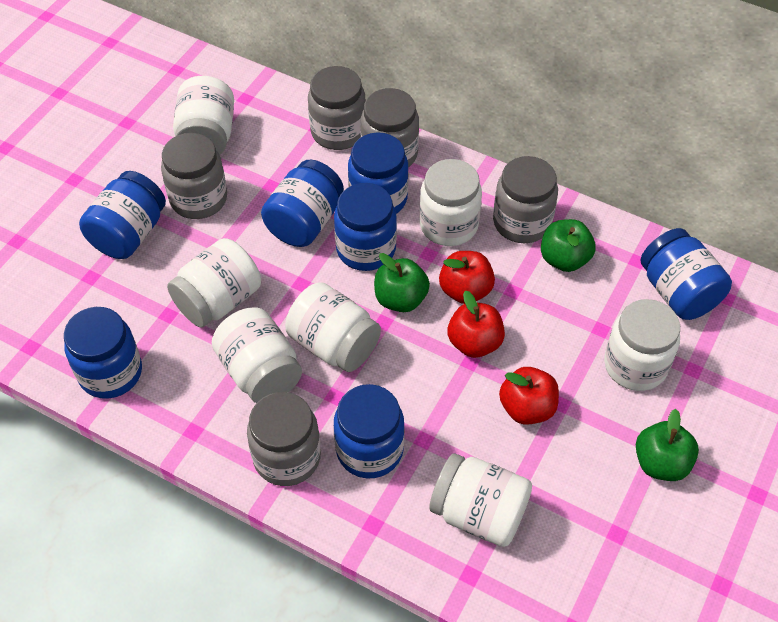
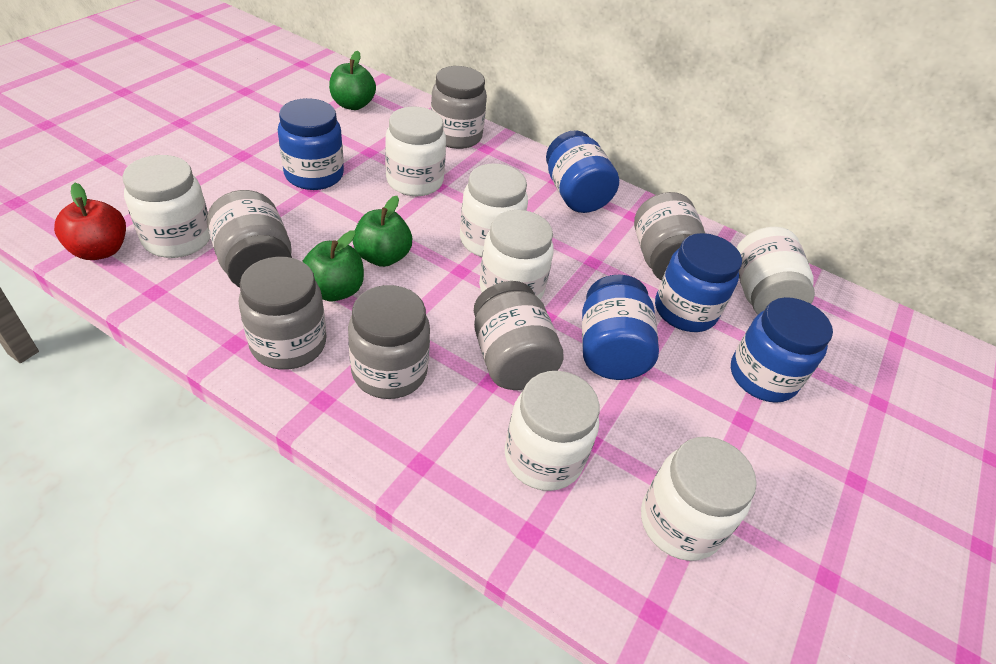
blue jar: [64,307,142,399] [79,171,166,259] [261,160,344,247] [334,183,397,271] [334,384,405,478] [348,132,408,214] [640,228,732,320] = 7 -> [278,98,344,190] [546,130,619,213] [582,274,659,380] [655,233,742,332] [731,297,833,403] = 5
grey jar: [161,133,227,219] [247,392,321,486] [308,66,365,150] [360,88,419,167] [493,156,558,243] = 5 -> [207,190,292,287] [239,257,326,370] [348,285,430,399] [431,66,487,149] [474,281,564,390] [634,192,706,280] = 6
red apple: [439,251,495,304] [447,291,505,358] [499,367,559,425] = 3 -> [54,183,126,260] = 1

